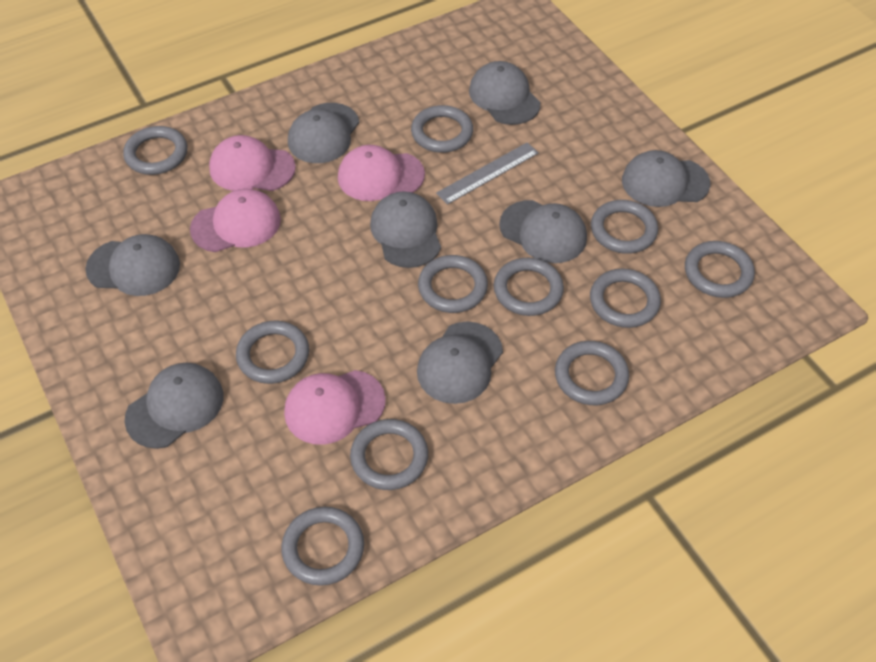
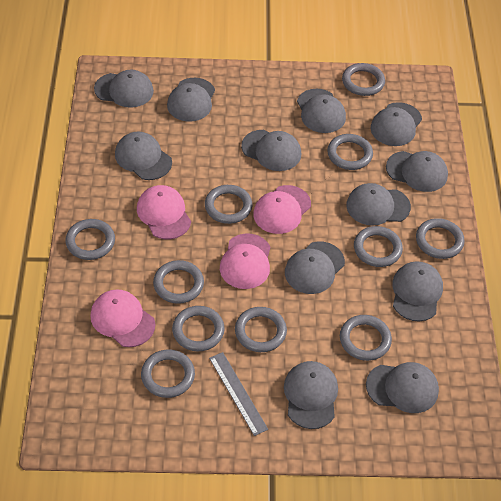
grey cap: [85,234,180,296] [124,363,223,449] [288,103,359,163] [370,191,441,268] [417,322,503,404] [469,61,541,125] [499,200,587,263] [622,150,710,207] = 8 -> [94,70,154,108] [115,131,172,180] [167,78,215,122] [241,130,301,171] [284,361,338,429] [285,241,345,294] [297,89,346,133] [346,183,411,226] [366,362,439,413] [370,102,422,146] [386,151,448,192] [392,261,443,322] = 12

